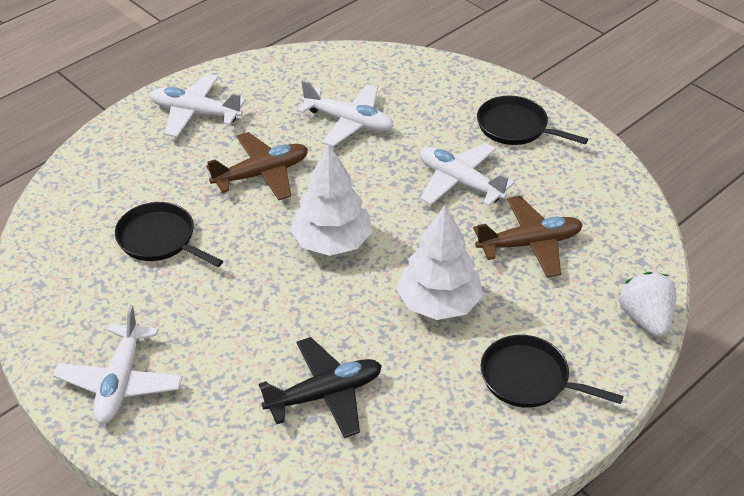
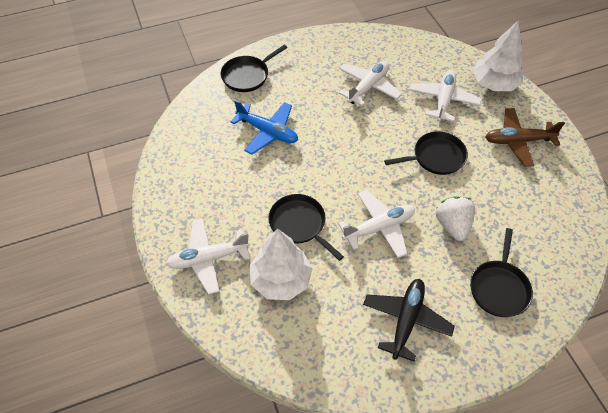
black pan: [115,202,223,267] [477,96,588,145] [480,335,624,408] = 3 -> [221,45,287,92] [268,194,344,261] [384,131,468,175] [470,228,533,317] = 4
blue plane: none = 0 -> [230,100,298,155] = 1
brown plane: [206,132,308,200] [473,196,583,278] = 2 -> [486,108,565,167] = 1

